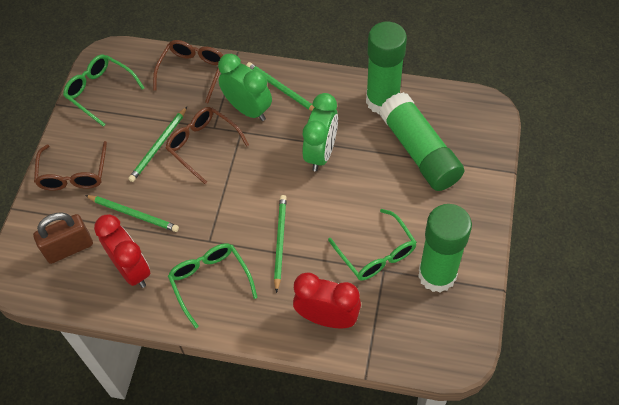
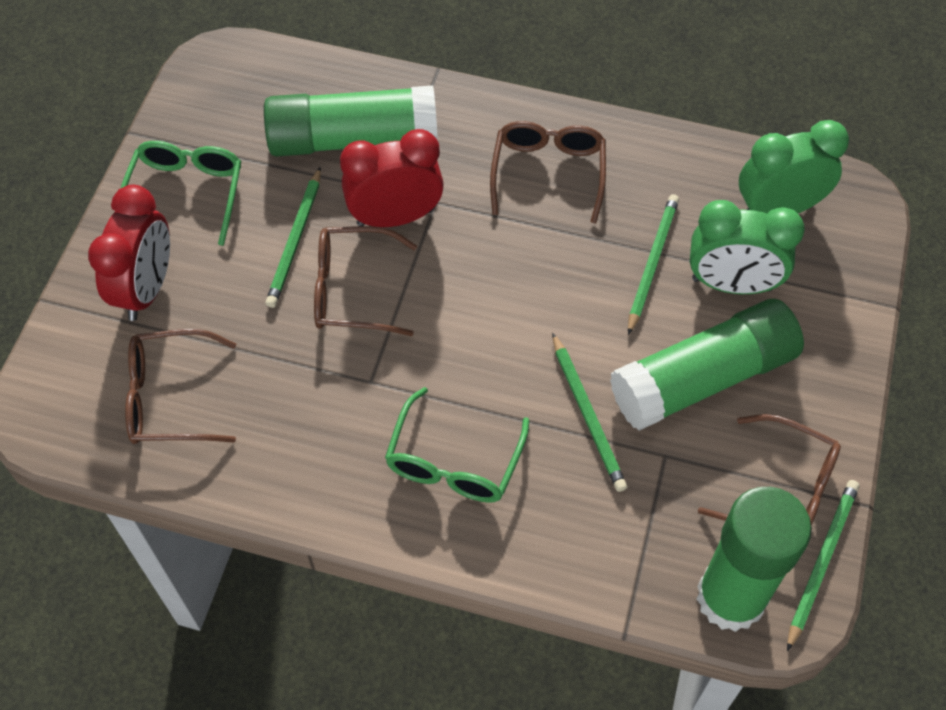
brown glasses: [34,141,107,191] [153,40,223,103] [166,107,249,184] = 3 -> [125,329,236,444] [314,226,417,336] [490,121,606,223] [698,414,841,526] = 4
brown padlock: [33,212,93,264] = 1 -> none = 0
green glasses: [63,54,144,127] [168,243,258,329] [328,209,417,281] = 3 -> [120,141,241,246] [385,387,529,503] = 2

